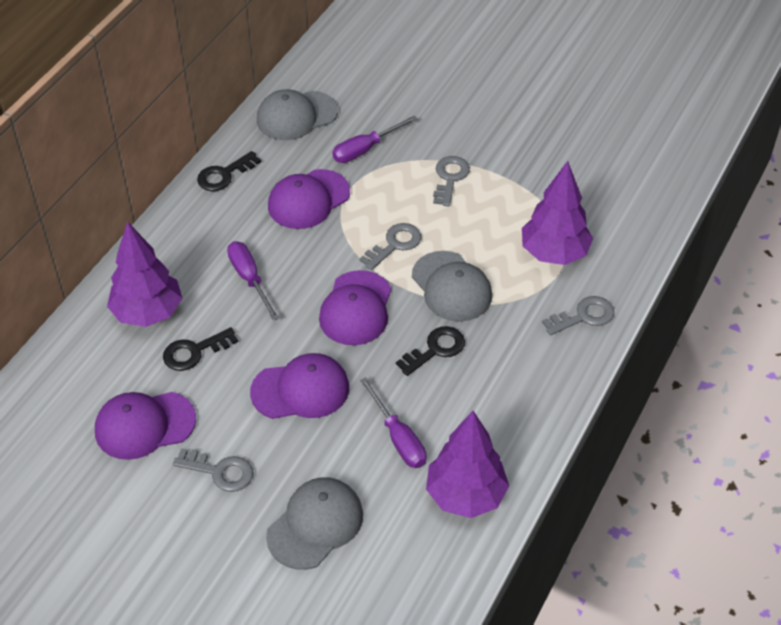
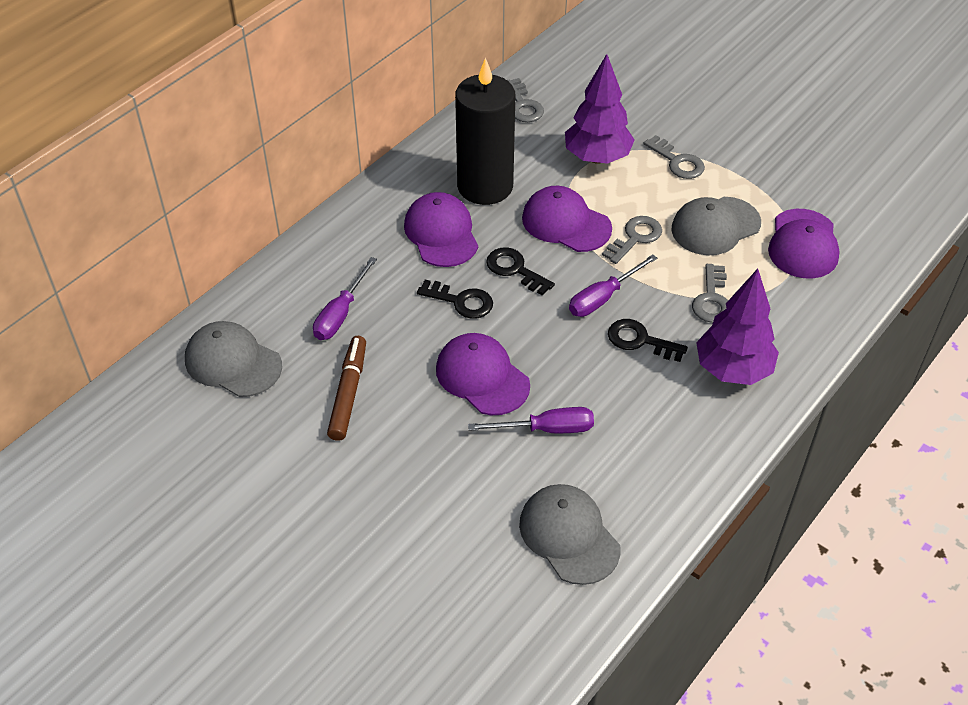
black candle: none = 0 -> [455,58,515,205] = 1
brown marker: none = 0 -> [327,336,366,441] = 1
purple tree: [107,221,183,327] [426,411,509,518] [522,161,593,265] = 3 -> [565,54,635,164] [696,269,779,385] = 2

